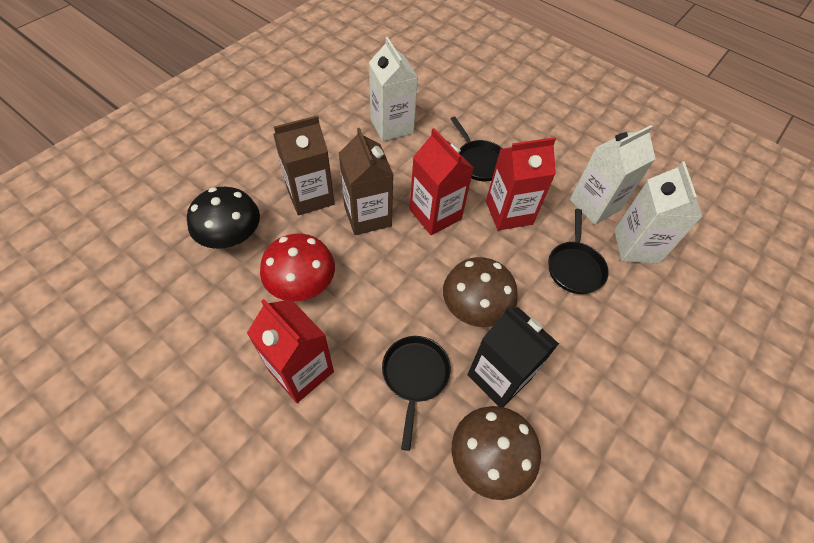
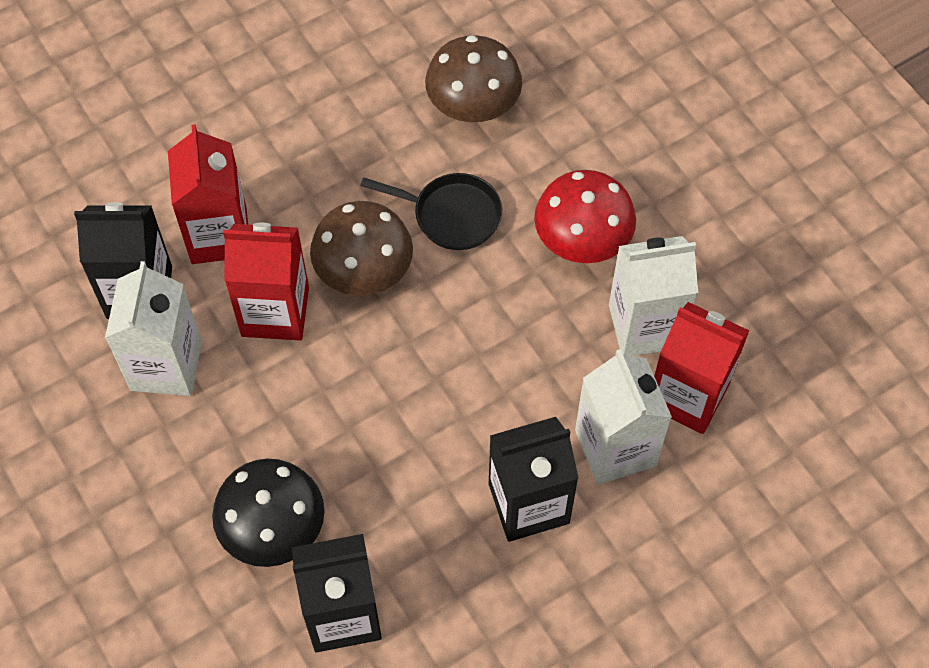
black carton: [467,306,559,407] = 1 -> [74,202,172,319] [292,534,382,653] [489,417,579,542] = 3
black pan: [382,336,451,451] [450,116,503,181] [548,209,609,294] = 3 -> [360,173,502,250] = 1
brown carton: [273,115,334,216] [339,128,393,235] = 2 -> none = 0

